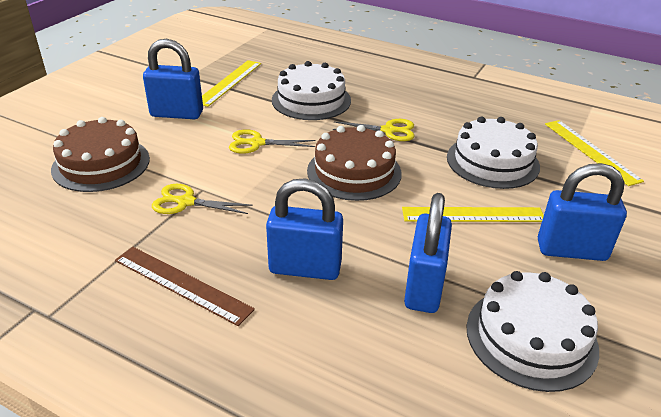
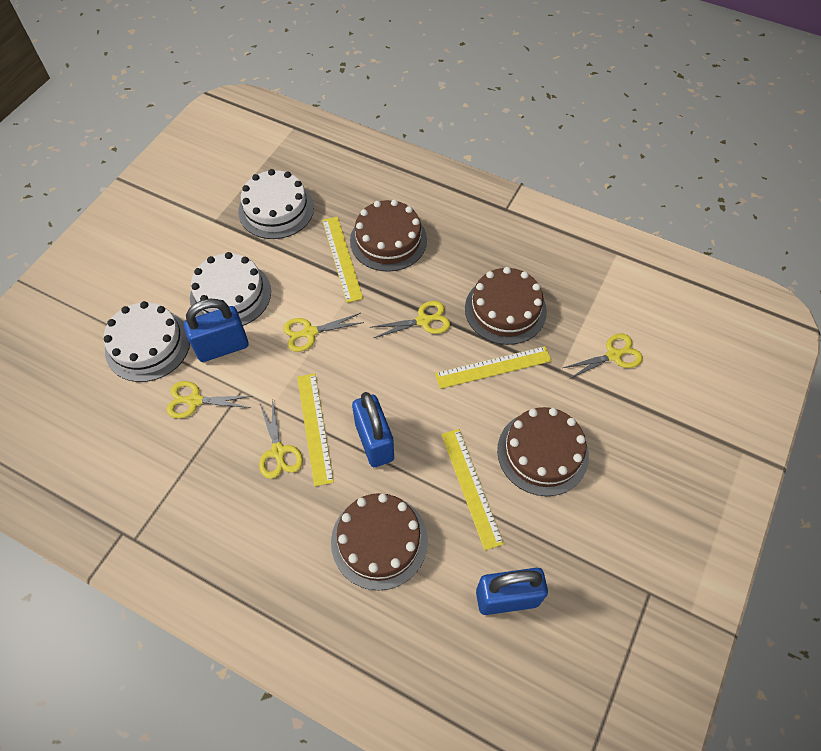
blue padlock: [143,39,203,119] [266,178,343,280] [404,193,452,313] [538,163,627,261] = 4 -> [184,299,249,362] [352,392,394,467] [476,568,548,615] = 3
brown cake: [51,117,150,192] [307,125,402,201] = 2 -> [331,493,428,590] [350,200,427,272] [465,267,547,345] [497,407,589,496] = 4
brown ruler: [115,247,255,326] = 1 -> none = 0
yellow ruler: [202,60,261,107] [402,207,544,222] [545,120,644,186] = 3 -> [297,373,334,486] [322,217,363,303] [435,346,552,389] [441,429,504,550] = 4
yellow scissors: [152,184,253,214] [229,129,316,154] [333,119,415,141] = 3 -> [166,381,253,419] [259,399,303,479] [283,313,364,352] [372,301,450,338] [563,334,643,379] = 5

